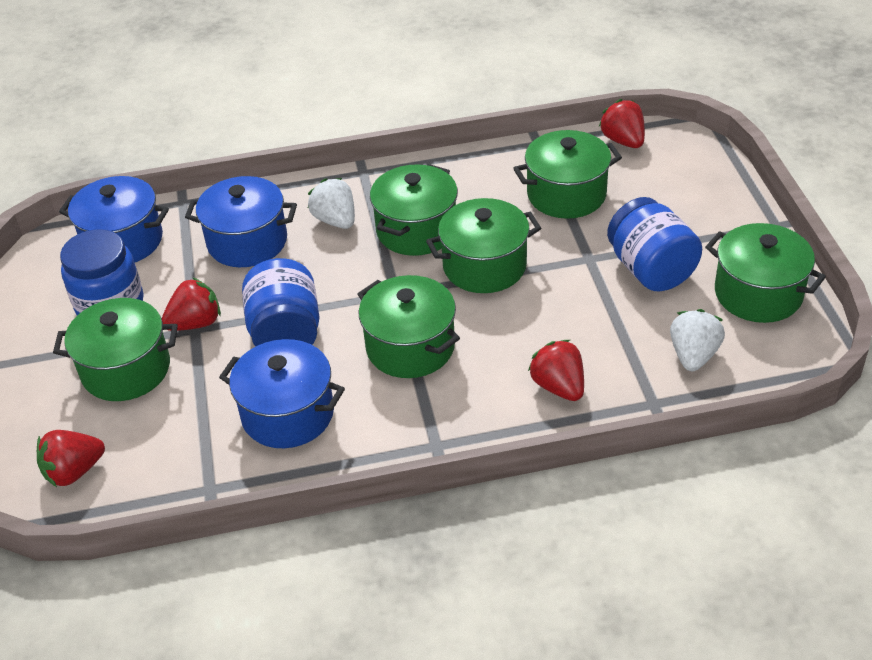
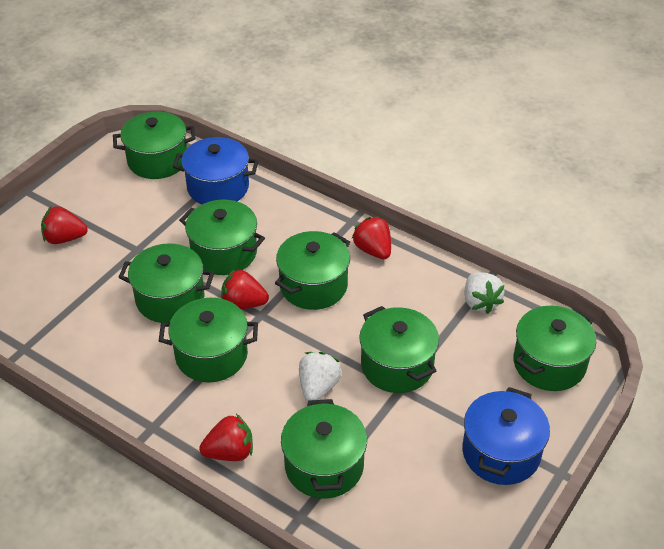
blue jar: [60,229,144,315] [242,258,320,347] [607,197,702,291] = 3 -> none = 0
blue pot: [59,176,169,263] [185,176,297,267] [219,339,345,448] = 3 -> [173,137,258,204] [463,387,550,485] = 2
green pot: [53,298,178,401] [357,275,460,378] [370,164,458,256] [426,198,541,293] [513,130,622,219] [705,223,826,323] = 6 -> [113,111,196,179] [118,243,214,323] [159,298,258,382] [179,200,265,275] [275,231,350,310] [281,399,367,499] [359,306,439,393] [513,306,596,391] = 8

